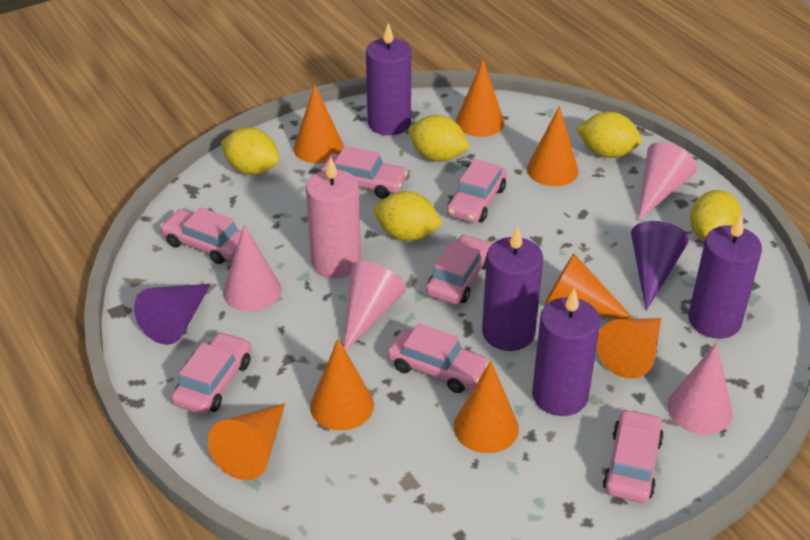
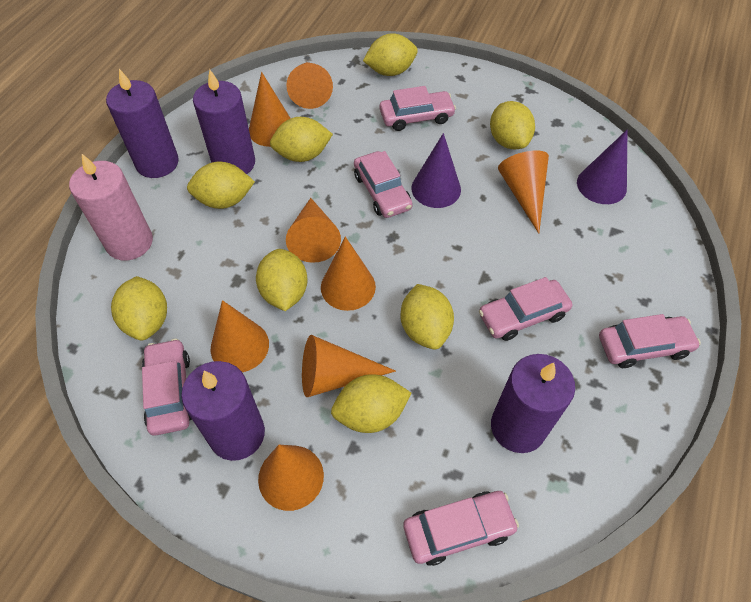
pink car: [160,207,242,264] [171,332,251,415] [321,146,408,199] [387,323,489,393] [426,235,492,304] [447,159,507,223] [603,409,664,503] = 7 -> [142,339,192,435] [354,151,413,218] [380,86,456,131] [403,491,519,566] [479,277,572,341] [599,314,701,368] = 6
pink cone: [223,225,281,311] [343,261,406,351] [638,142,697,221] [667,342,733,435] = 4 -> none = 0
yellow lemon: [221,128,279,175] [374,191,443,241] [408,115,470,162] [576,112,642,158] [690,190,742,241] = 5 -> [111,276,167,340] [187,162,255,209] [256,249,308,311] [270,117,333,162] [331,374,411,433] [363,33,418,76] [401,284,454,350] [490,101,535,149] = 8

